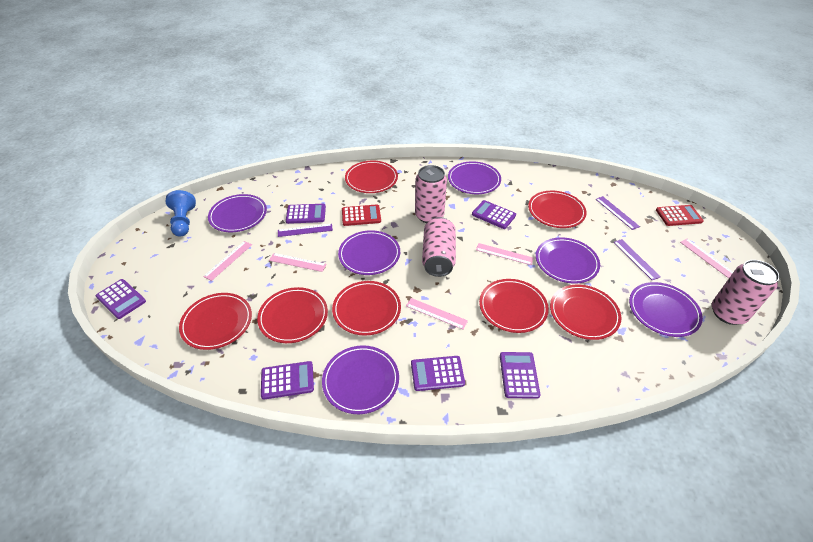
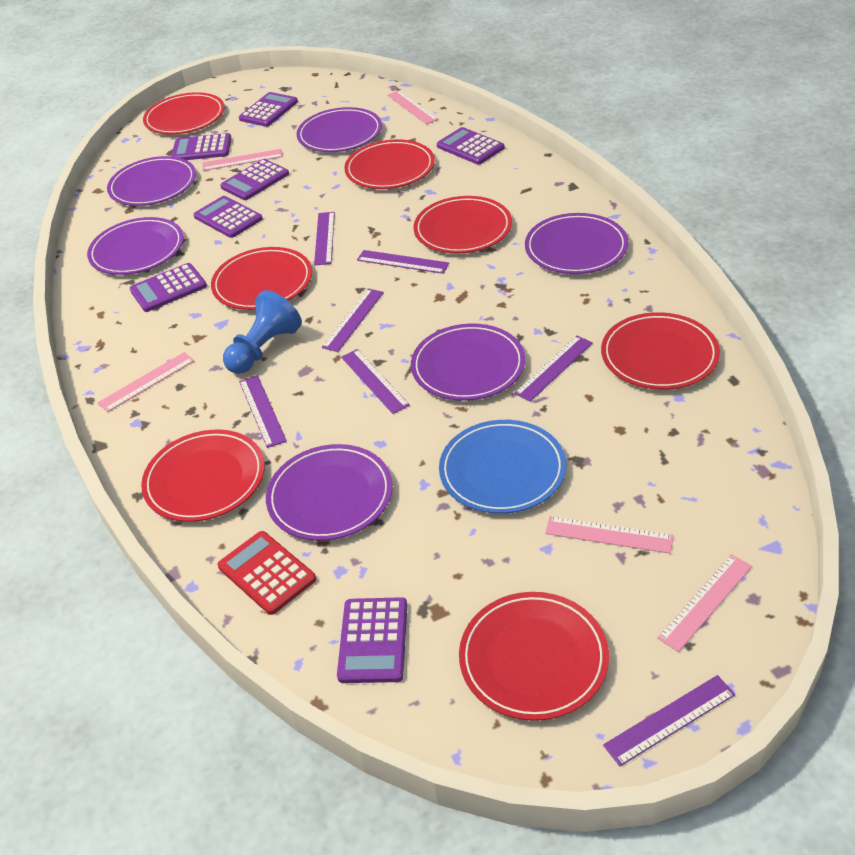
blue plate: none = 0 -> [439,420,566,514] = 1
pink can: [415,165,447,223] [422,217,456,277] [712,260,780,325] = 3 -> none = 0
purple calculator: [96,279,146,319] [261,361,314,400] [286,204,326,224] [411,356,465,391] [472,200,516,229] [500,352,540,399] = 6 -> [130,263,207,312] [171,133,232,160] [194,196,263,238] [220,159,289,200] [239,92,298,127] [337,597,407,683] [437,127,504,164] = 7
purple ruler: [278,224,333,237] [596,196,640,230] [613,239,661,280] = 3 -> [239,375,287,448] [314,212,335,265] [322,288,384,352] [341,349,410,414] [357,250,449,274] [514,336,593,402] [603,675,735,766] = 7
red calculator: [342,204,381,226] [656,205,704,226] = 2 -> [218,531,316,615] = 1

